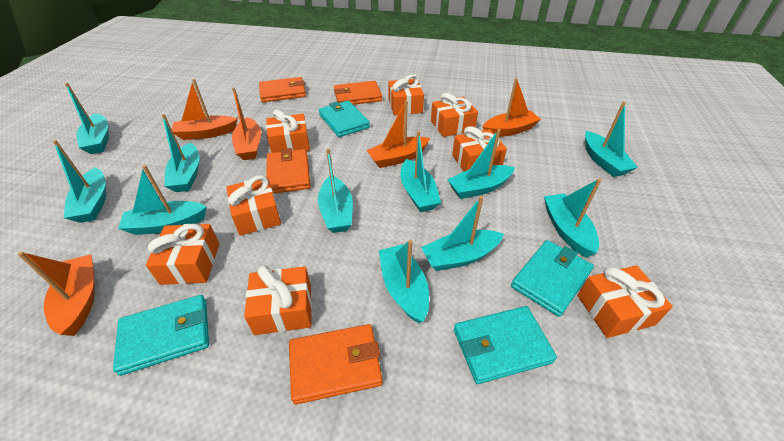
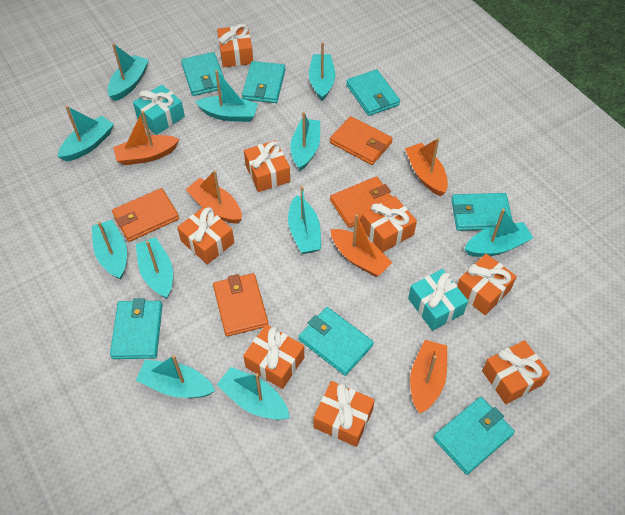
turquoise gift: none = 0 -> [133,85,185,135] [408,269,468,331] = 2
turquoise wallet: [113,295,209,376] [319,101,370,137] [454,306,557,384] [511,240,594,317] = 4 -> [110,298,162,359] [181,52,224,96] [242,61,285,103] [299,307,374,376] [346,69,400,116] [433,397,515,475] [451,193,513,231] = 7

